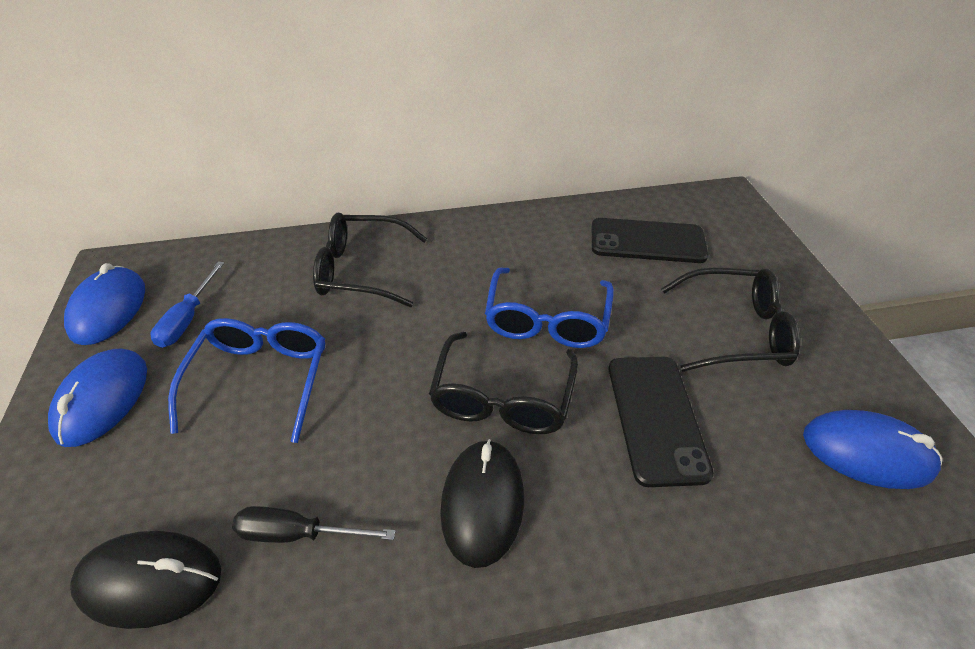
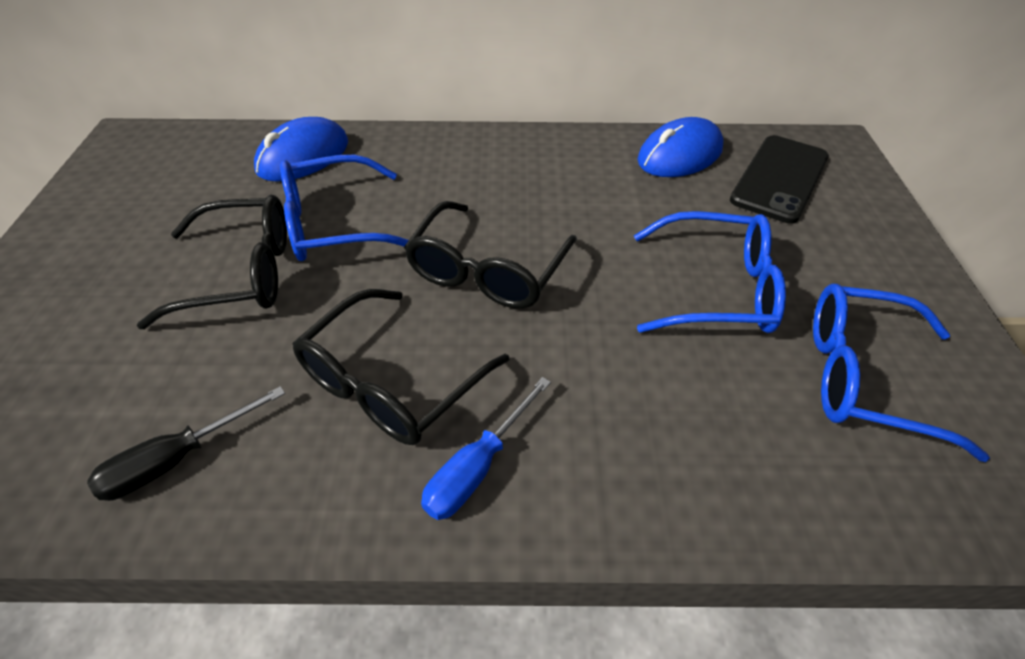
black mouse: [70,531,221,629] [440,439,524,568] = 2 -> none = 0
black phone: [592,218,708,263] [609,357,714,487] = 2 -> [730,135,829,224] = 1
blue glasses: [168,318,325,443] [485,267,614,348] = 2 -> [280,155,409,261] [634,211,786,333] [813,284,990,462] = 3
blue mouse: [48,348,147,447] [64,263,145,345] [803,410,943,489] = 3 -> [254,117,348,182] [637,117,724,177] = 2

